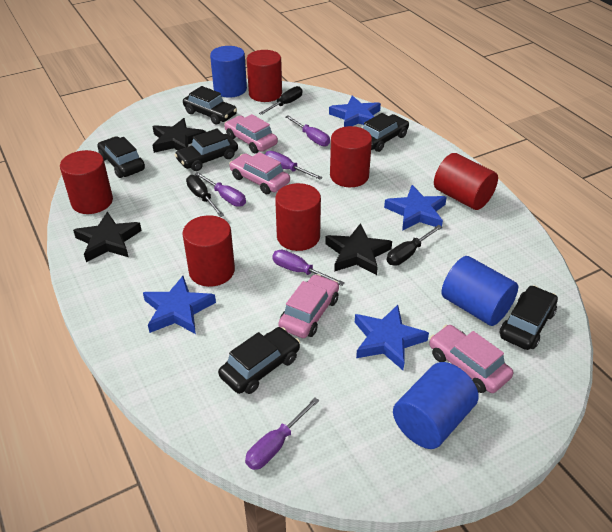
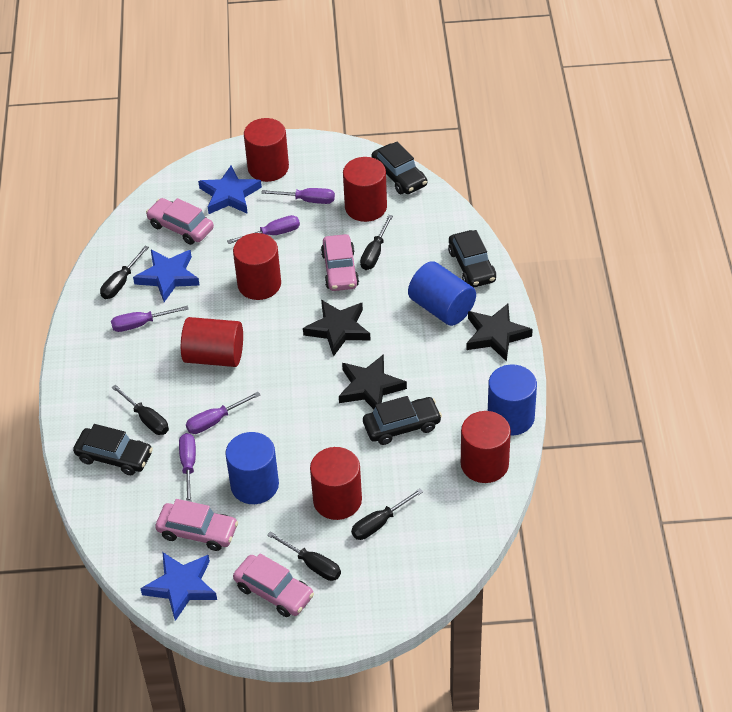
black car: [97,136,145,178] [175,128,238,171] [183,86,237,125] [218,327,300,394] [363,113,409,152] [500,285,558,350] = 6 -> [73,424,153,475] [363,396,442,445] [372,142,427,194] [448,230,496,287] = 4
black screwdriver: [186,175,224,217] [259,86,302,115] [387,225,442,266] = 3 -> [100,246,149,299] [112,385,169,435] [267,531,341,581] [351,489,423,540] [360,215,393,270] = 5
blue star: [143,276,216,334] [329,95,381,127] [355,305,429,370] [384,185,447,231] = 4 -> [133,250,200,302] [140,552,217,621] [198,166,262,214] = 3

